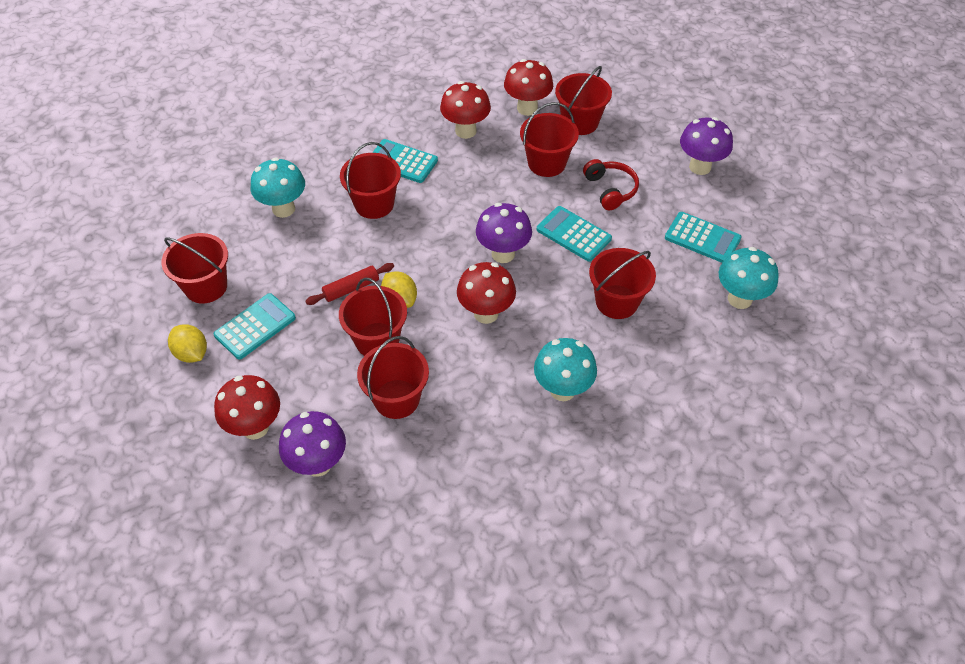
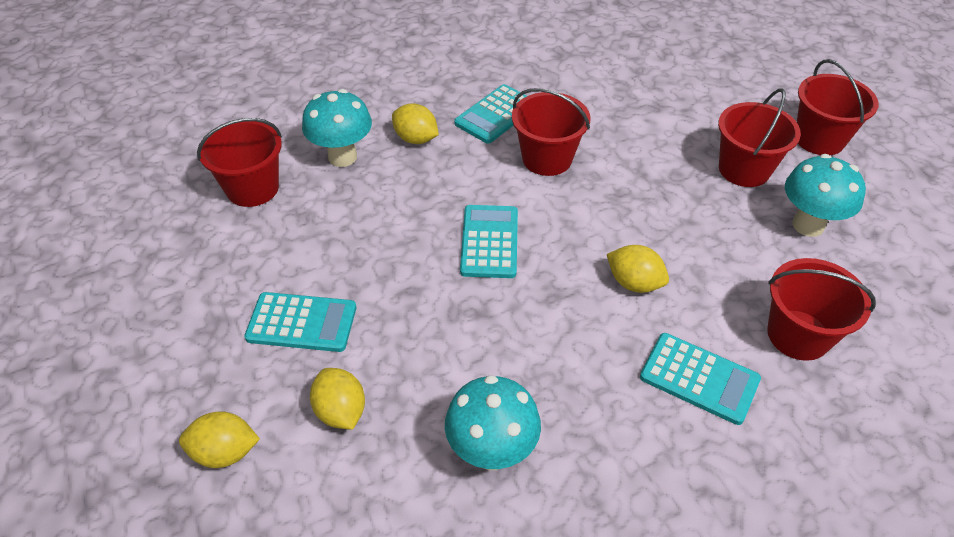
purple mushroom: [279,411,346,477] [476,203,532,263] [680,117,733,175] = 3 -> none = 0
red bucket: [161,233,228,303] [339,278,407,356] [340,142,401,219] [357,336,429,419] [520,102,579,177] [555,66,612,135] [589,248,656,319] = 7 -> [197,118,282,207] [512,88,590,176] [718,88,801,187] [767,258,876,361] [797,59,879,155] = 5
red headphones: [583,159,639,210] = 1 -> none = 0
red mushroom: [214,375,280,440] [440,81,491,139] [457,262,516,324] [504,59,553,116] = 4 -> none = 0
red rolling pin: [305,263,394,305] = 1 -> none = 0
yellow lemon: [168,324,207,363] [381,271,417,308] = 2 -> [179,411,260,468] [310,368,365,430] [392,103,439,144] [607,245,669,293] = 4

